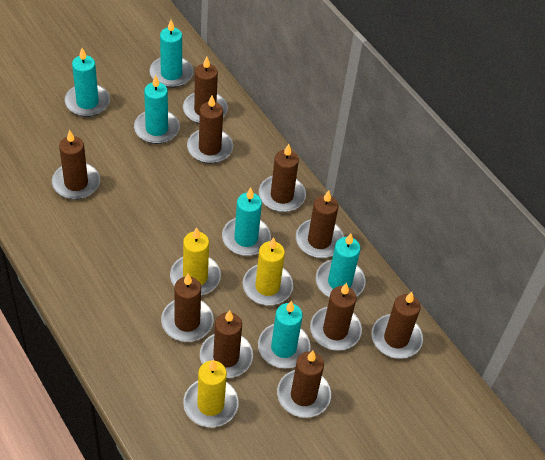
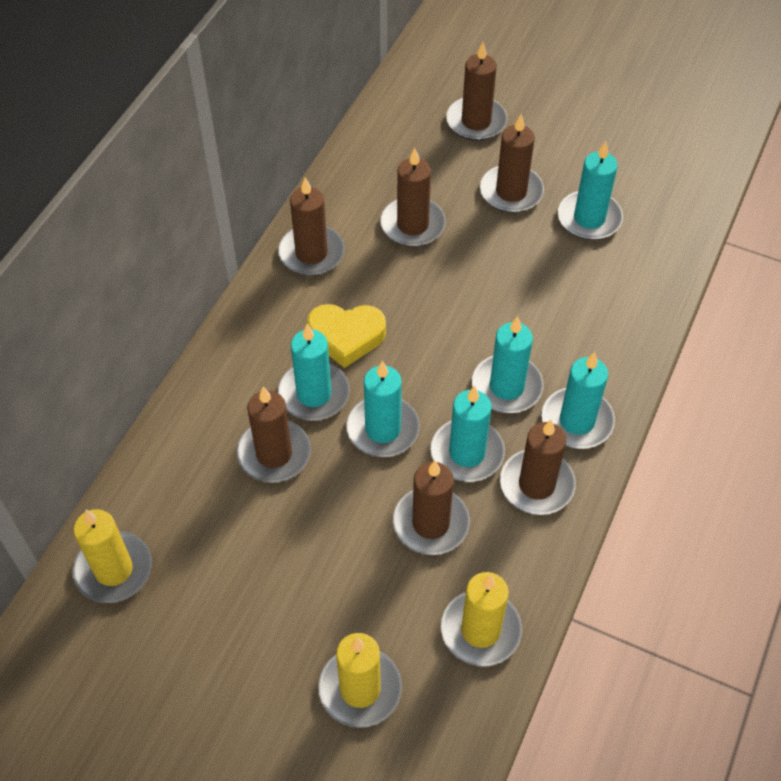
brown candle: [52,130,100,199] [161,274,214,342] [183,56,228,124] [187,95,233,163] [200,310,253,378] [259,144,306,212] [277,351,331,418] [296,190,344,258] [310,283,362,351] [372,292,423,359] = 10 -> [237,386,311,483] [278,177,345,276] [380,148,446,247] [393,461,470,555] [446,42,507,141] [480,114,544,213] [500,420,576,515] = 7
yellow heart: none = 0 -> [307,304,386,368] = 1

